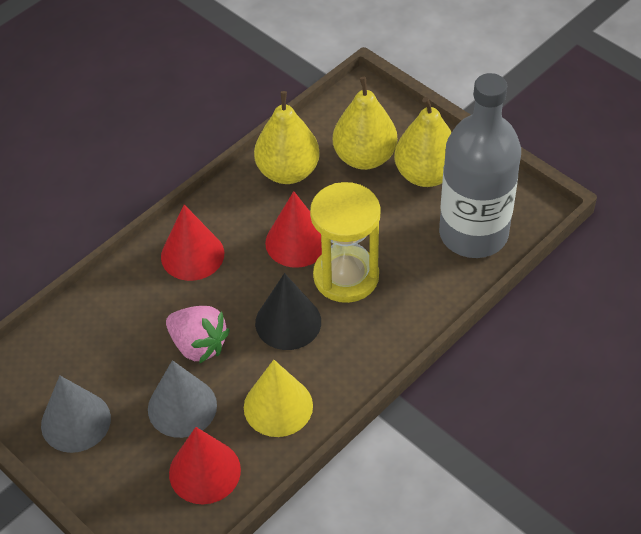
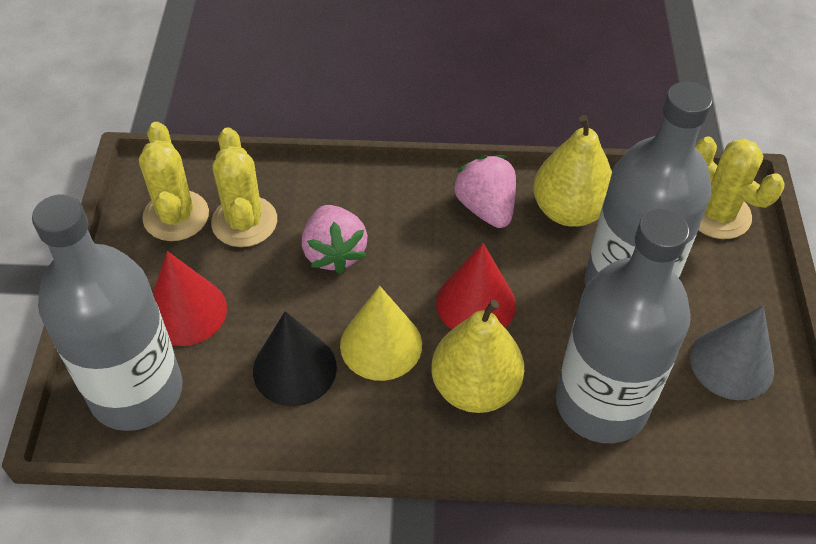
grey bottle: [439,73,521,258] = 1 -> [32,194,182,431] [556,209,691,443] [584,82,713,287] = 3
grey cone: [41,376,111,453] [148,360,217,438] = 2 -> [690,306,774,400] = 1
pink strawberry: [166,306,230,364] = 1 -> [302,205,368,274] [453,155,516,228] = 2
red cone: [161,205,224,281] [169,427,241,504] [265,191,322,268] = 3 -> [153,251,227,346] [436,243,516,329] = 2
yellow cactus: none = 0 -> [139,122,209,241] [211,127,277,247] [695,137,784,239] = 3
yellow hourglass: [310,182,381,303] = 1 -> none = 0
yellow pear: [254,91,320,184] [333,77,397,170] [394,97,452,187] = 3 -> [431,300,524,413] [533,115,612,227] = 2

